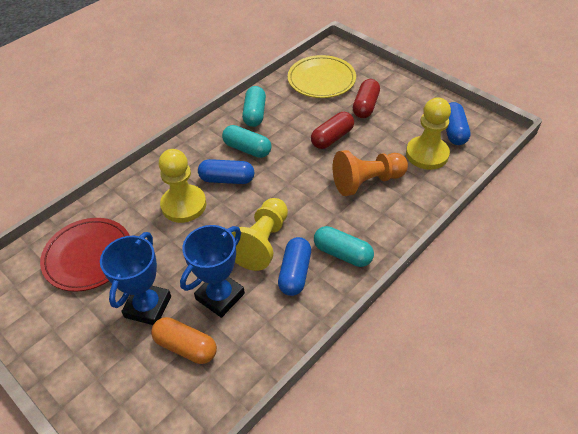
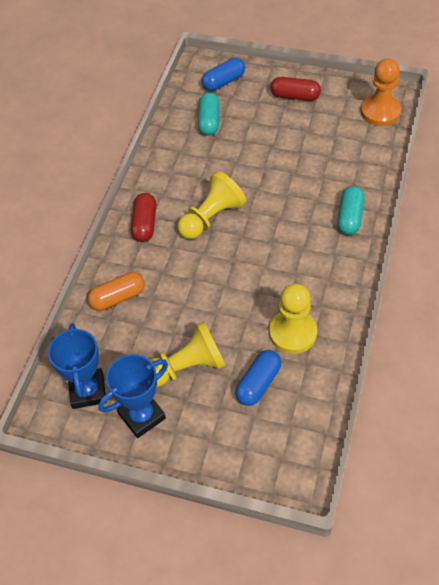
blue capsule: [198,159,254,184] [278,237,311,296] [446,102,470,145] = 3 -> [201,58,245,91] [235,350,281,406] = 2
red plate: [40,218,130,292] = 1 -> none = 0
turquoise capsule: [222,125,271,158] [242,86,266,127] [314,226,374,267] = 3 -> [198,93,220,136] [337,186,364,235] = 2
yellow plate: [288,55,356,98] = 1 -> none = 0

